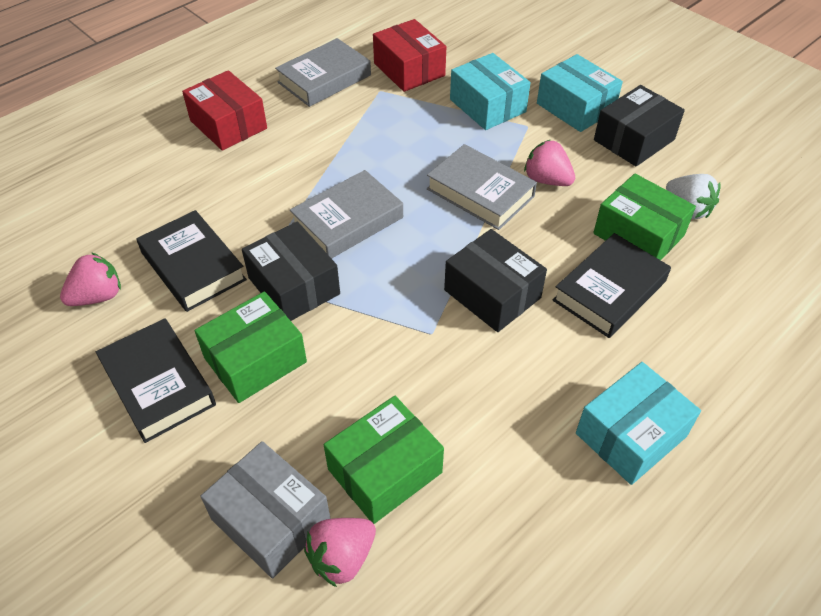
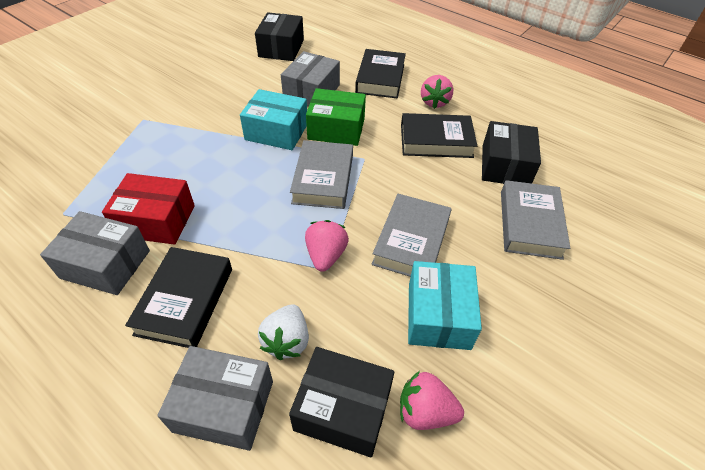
green box: [194,292,307,403] [324,396,444,524] [593,174,696,260] = 3 -> [306,88,366,146] = 1
grey box: [200,441,331,578] = 1 -> [40,211,150,295] [157,346,273,451] [281,51,340,107] = 3
red box: [182,70,267,151] [373,19,446,92] = 2 -> [102,173,195,245] = 1
turquoise box: [450,53,531,130] [537,54,623,132] [576,362,701,485] = 3 -> [240,89,307,150] [408,261,482,350] = 2

